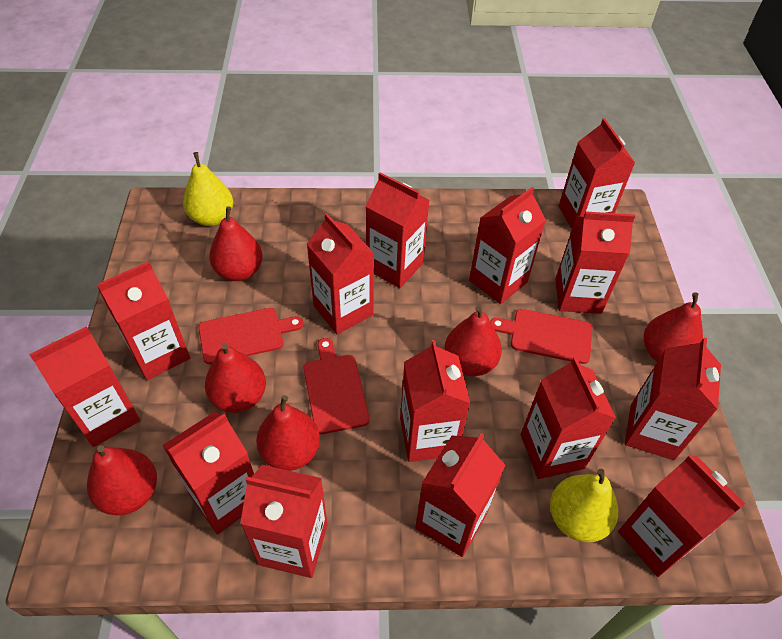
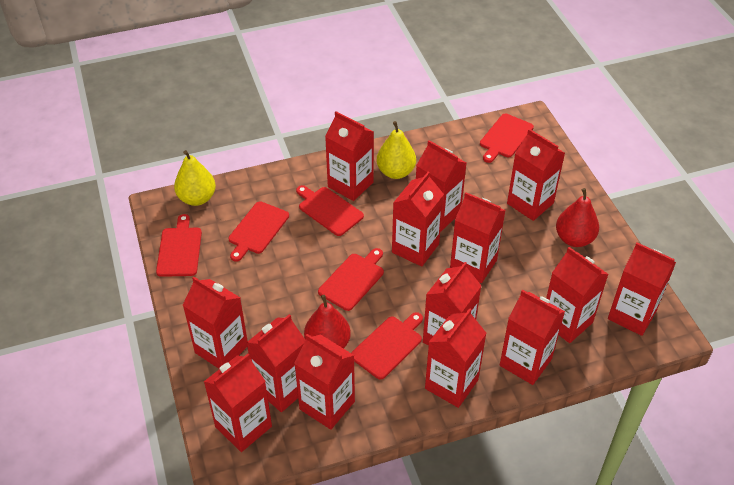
red cutting board: [198,308,304,364] [303,338,369,434] [490,309,592,364] = 3 -> [156,214,202,277] [228,201,289,262] [296,185,364,236] [318,248,384,311] [351,312,423,380] [480,113,534,163] = 6
red pear: [87,445,157,515] [205,343,266,413] [209,206,262,281] [256,395,320,471] [444,306,502,376] [644,292,703,362] = 6 -> [304,295,351,349] [556,188,599,247] = 2

